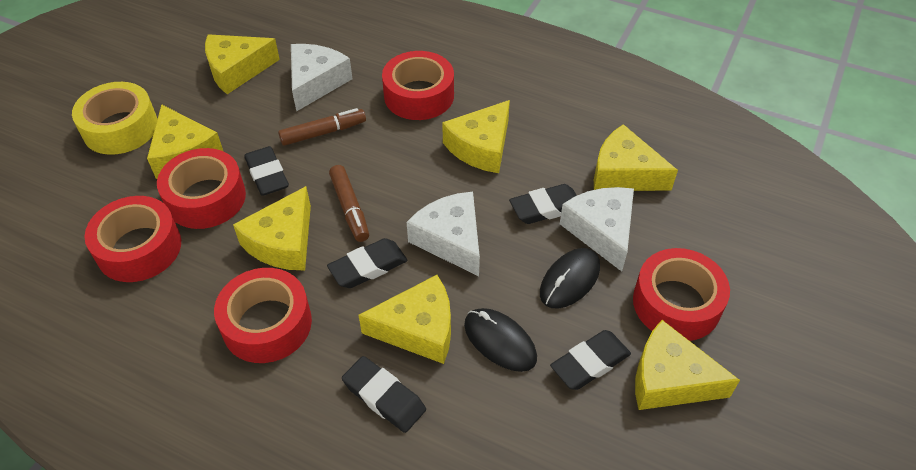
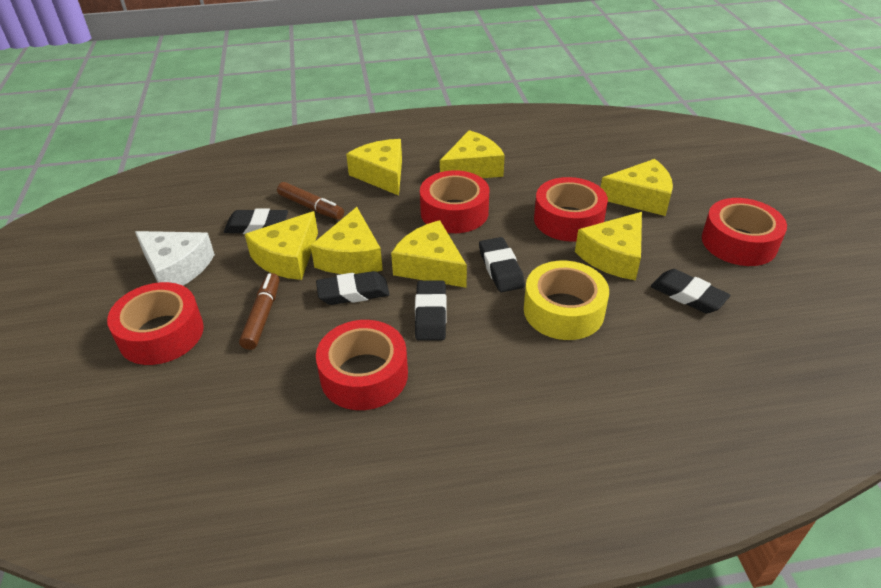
black mouse: [464,308,537,372] [540,248,600,309] = 2 -> none = 0
white cheese: [291,44,353,112] [407,192,480,276] [560,187,634,272] = 3 -> [135,231,215,286] = 1

